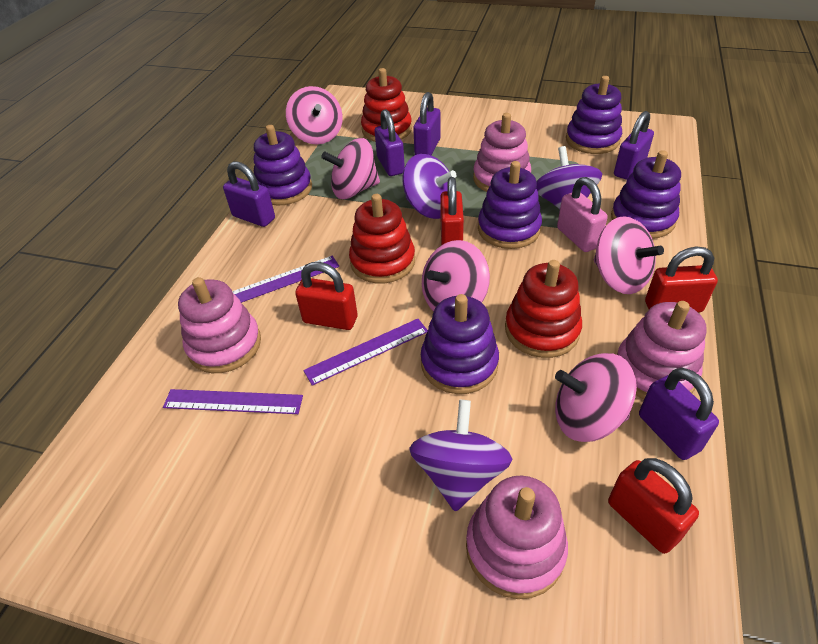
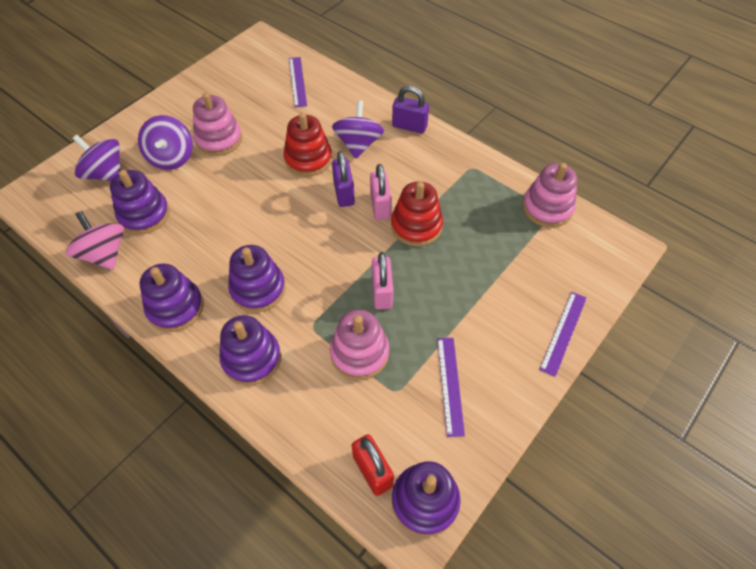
pink padlock: [557,177,608,252] = 1 -> [370,164,391,220] [372,252,393,310] = 2
pink spinning top: [286,86,343,144] [321,138,380,199] [422,240,490,311] [555,353,637,442] [594,216,664,294] = 5 -> [66,211,124,270] = 1
pink stacking toy: [178,277,261,373] [466,476,568,599] [473,113,531,192] [617,301,707,399] = 4 -> [193,93,242,156] [330,310,389,380] [522,163,577,228] = 3
purple padlock: [223,161,275,227] [375,109,405,176] [413,92,441,155] [614,111,654,180] [639,368,719,460] = 5 -> [332,151,355,207] [392,86,429,133] = 2
red padlock: [295,262,358,330] [440,177,464,246] [608,458,699,554] [645,247,718,313] = 4 -> [352,434,394,496] = 1
red stacking toy: [349,194,415,284] [361,68,412,142] [505,260,582,358] = 3 -> [283,113,332,177] [391,181,443,246] = 2

